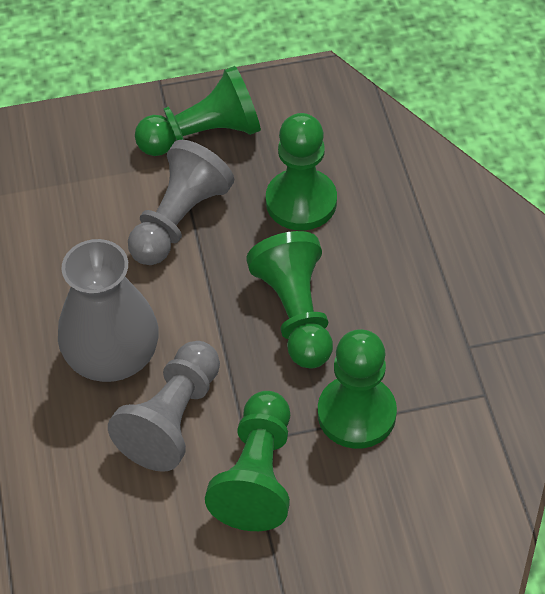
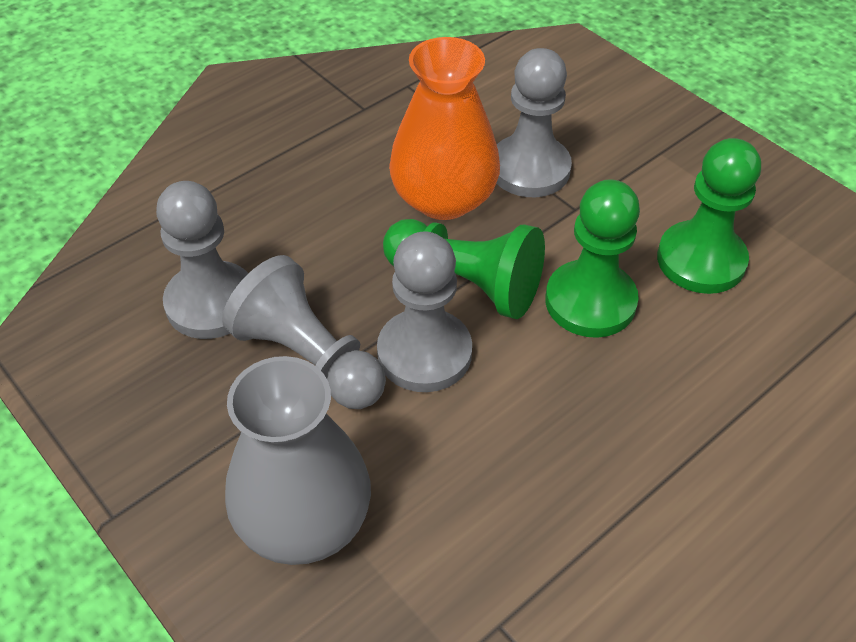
green pawn: [135,66,261,156] [205,391,290,531] [246,231,333,369] [266,113,337,230] [318,329,397,449] = 5 -> [383,219,545,319] [545,179,640,338] [657,138,761,294] = 3
grey pawn: [108,341,220,472] [128,140,234,265] = 2 -> [156,181,248,339] [222,255,386,409] [377,231,472,392] [496,48,572,197] = 4
orange vase: none = 0 -> [389,37,500,220] = 1

